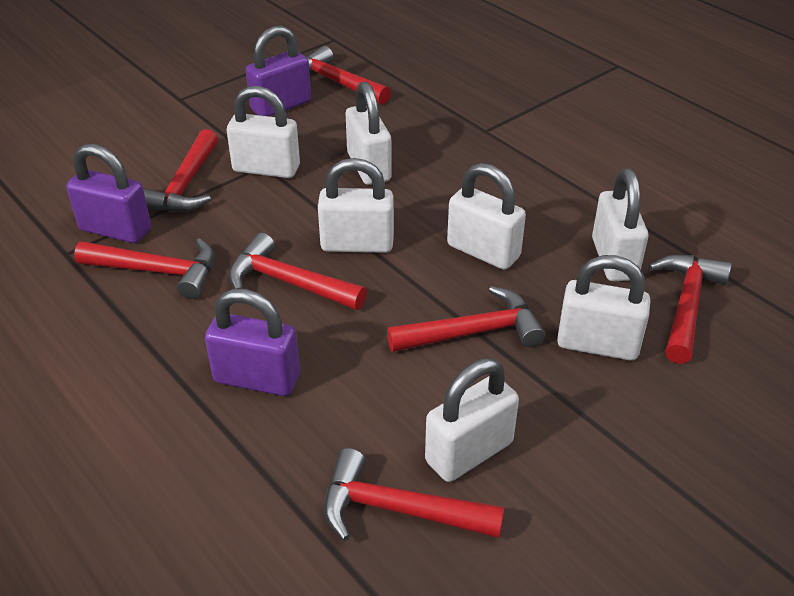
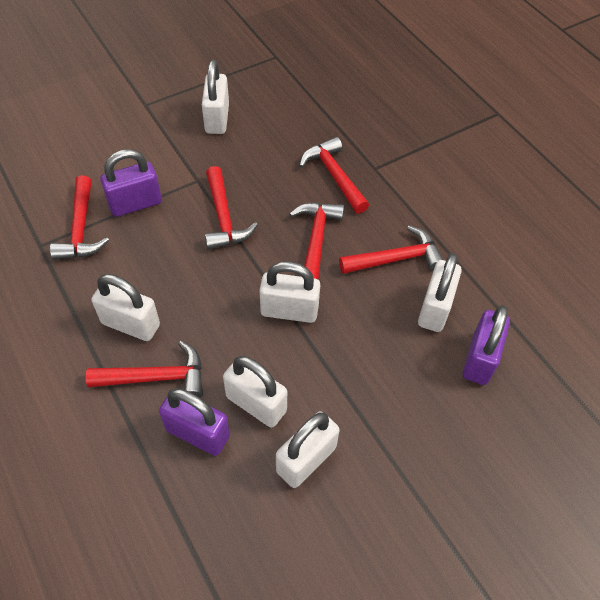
red hammer: [74,238,215,299] [143,129,218,213] [229,233,367,310] [307,46,391,105] [324,448,505,541] [387,286,545,352] [648,255,732,364] = 7 -> [50,175,109,260] [86,341,203,398] [205,166,258,250] [289,202,344,280] [299,137,369,214] [339,226,444,274] = 6
white padlock: [227,86,300,178] [318,158,394,253] [346,82,392,185] [425,358,519,482] [447,163,526,270] [557,255,651,361] [592,168,648,281] = 7 -> [92,274,160,341] [202,60,229,134] [223,356,287,428] [259,261,320,323] [276,412,340,488] [418,253,462,332] = 6

